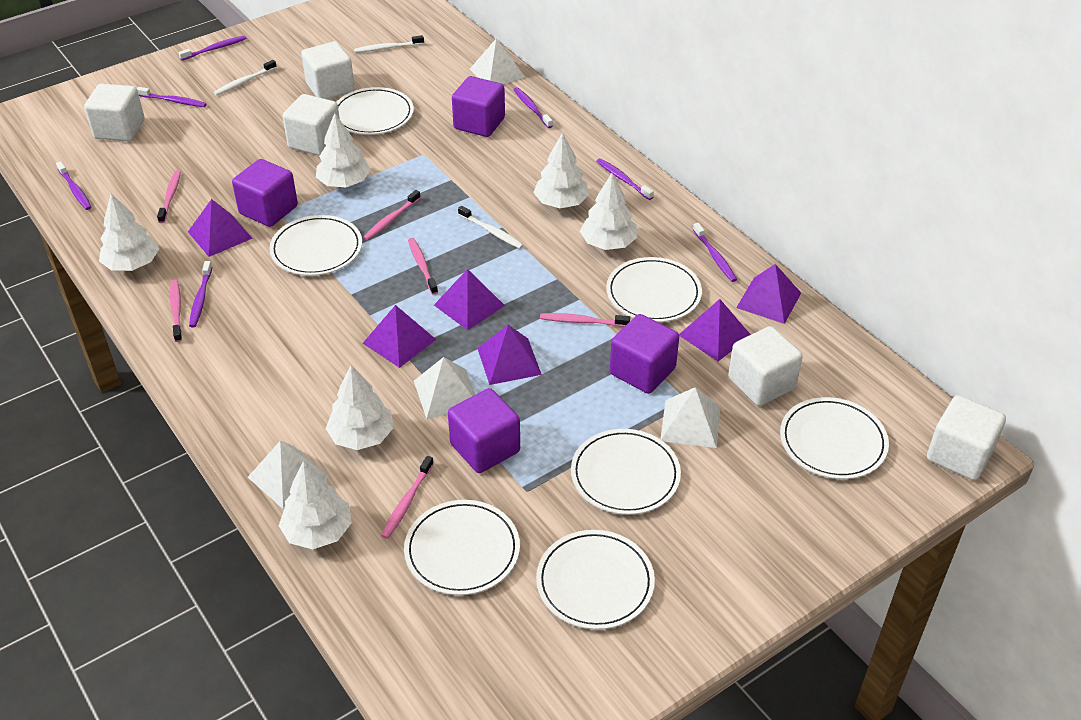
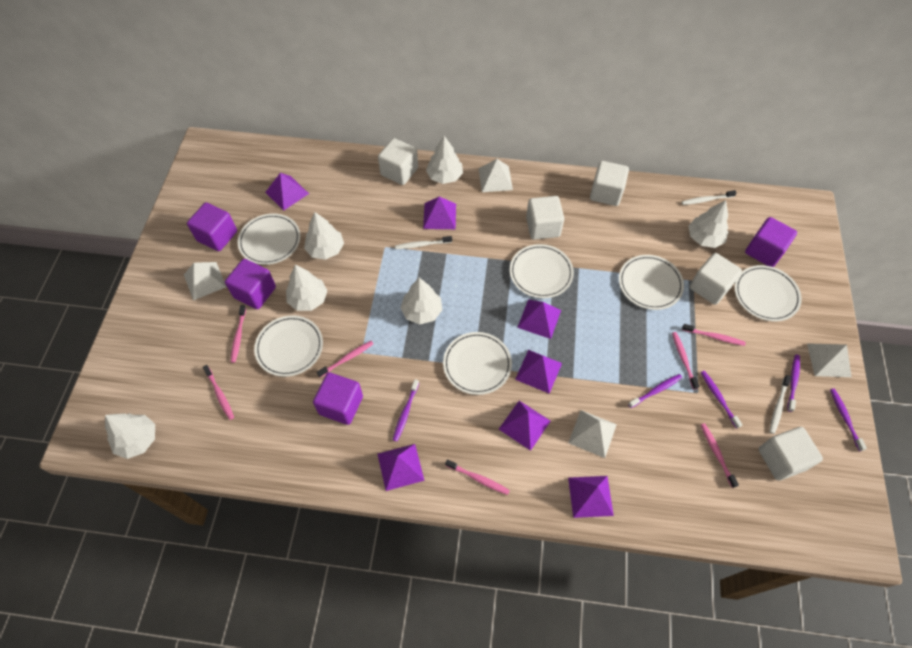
pink toothbrush: [157,170,181,223] [170,280,182,342] [363,190,421,240] [381,456,434,539] [408,238,438,294] [540,313,630,327] = 6 -> [203,365,234,420] [231,305,246,363] [317,341,373,377] [445,459,510,495] [672,332,699,389] [682,324,746,346] [701,423,739,488] = 7
purple pyramid: [188,199,253,257] [363,305,436,368] [434,269,505,330] [477,325,542,385] [679,299,751,361] [736,264,801,324] = 6 -> [265,173,309,210] [378,444,424,491] [423,197,456,229] [499,401,551,451] [515,350,562,394] [517,299,561,339] [568,476,614,518] = 7
purple toothbrush: [56,161,92,210] [137,87,207,107] [178,35,246,61] [189,261,212,327] [513,87,553,128] [596,158,654,200] [693,223,737,282] = 7 -> [393,379,419,442] [628,374,682,408] [700,371,743,429] [787,355,800,412] [830,388,867,451] = 5
white plate: [269,215,362,276] [336,87,414,135] [404,500,520,595] [536,530,655,629] [571,429,681,515] [606,257,702,322] [780,397,889,479] = 7 -> [238,214,300,265] [254,315,323,377] [443,332,512,395] [510,244,574,298] [619,255,684,310] [734,265,802,321] = 6

